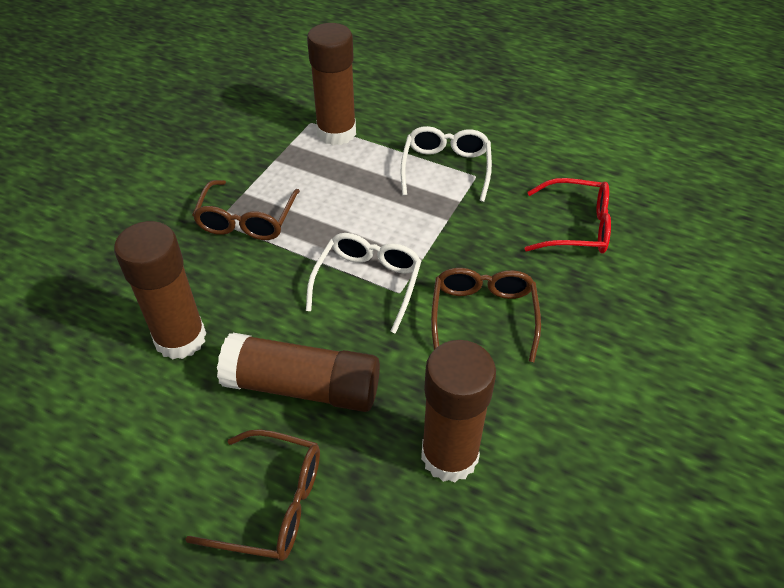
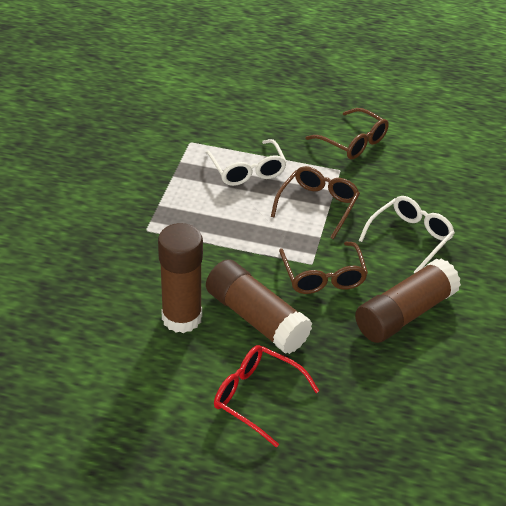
brown glue stick: [114,221,206,360] [217,333,380,412] [307,23,356,145] [421,340,496,483] = 4 -> [158,223,203,333] [206,259,312,354] [355,258,461,343] = 3

